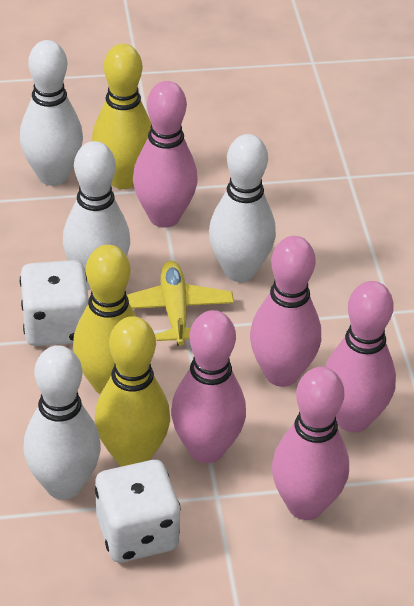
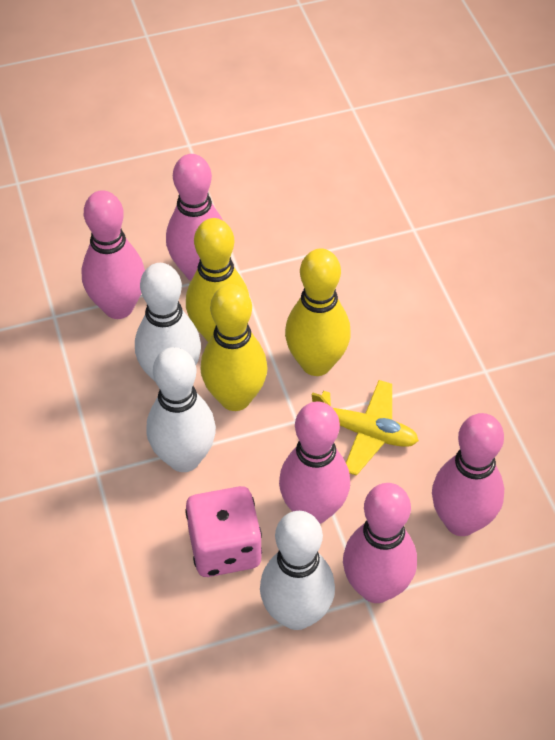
pink dice: none = 0 -> [185,486,262,577] = 1
white bowling pin: [20,40,83,186] [23,345,101,500] [63,141,130,289] [209,134,276,282] = 4 -> [135,263,201,381] [146,347,216,472] [260,511,335,630] = 3
white dice: [20,260,89,346] [95,460,181,562] = 2 -> none = 0

